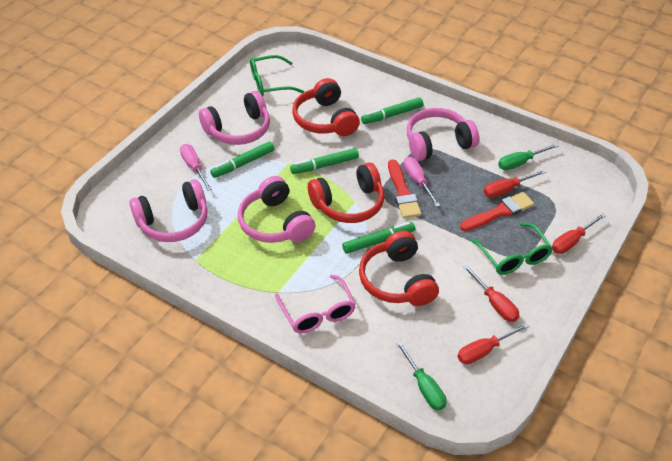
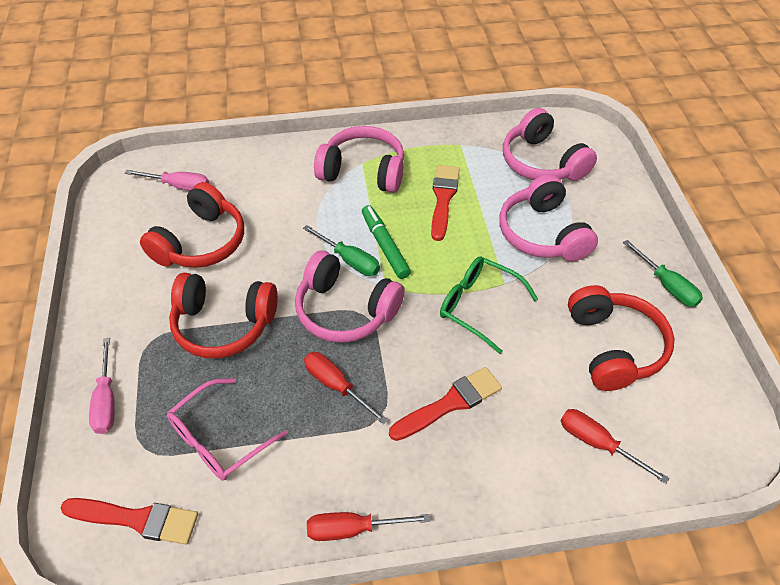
green glasses: [250,55,304,96] [471,222,553,275] = 2 -> [440,256,538,354] = 1
green marker: [210,141,275,178] [290,148,359,174] [342,222,415,254] [361,98,423,124] = 4 -> [362,205,411,279] = 1
red brush: [388,159,422,218] [460,192,534,231] = 2 -> [60,498,198,544] [389,367,502,441] [431,165,460,241] = 3
red screwdriver: [458,323,529,364] [463,265,519,322] [483,170,546,198] [552,213,606,254] = 4 -> [304,352,388,424] [307,512,430,541] [561,409,669,484] = 3

